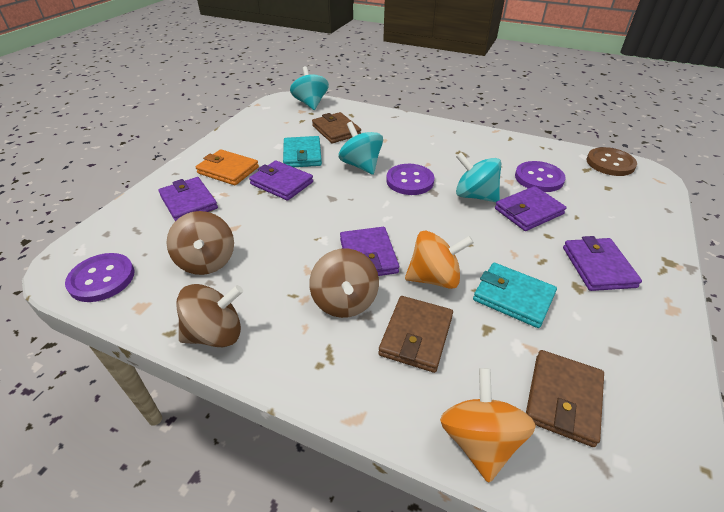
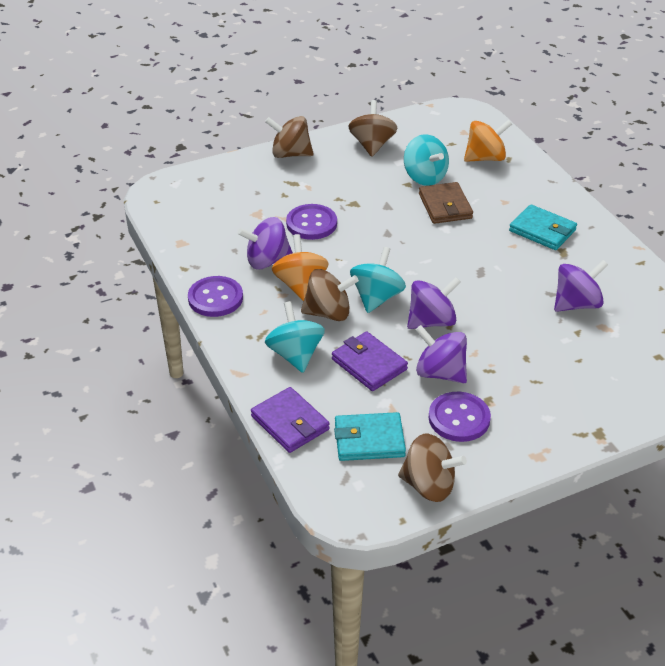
brown button: [587,147,637,176] = 1 -> none = 0
brown spinning top: [167,211,234,275] [176,284,243,347] [309,249,379,318] = 3 -> [265,116,314,158] [301,269,359,321] [348,100,397,157] [398,434,467,502] = 4
brown wallet: [312,112,361,143] [378,296,453,373] [526,350,604,447] = 3 -> [419,182,473,224] = 1
orange wallet: [196,149,259,185] = 1 -> none = 0
purple spinning top: none = 0 -> [238,217,293,269] [407,277,461,329] [415,325,467,383] [554,260,608,312] = 4
purple wallet: [158,177,218,221] [249,161,313,201] [340,227,399,276] [495,186,567,231] [563,236,642,291] = 5 -> [251,387,330,453] [332,331,408,391] = 2

